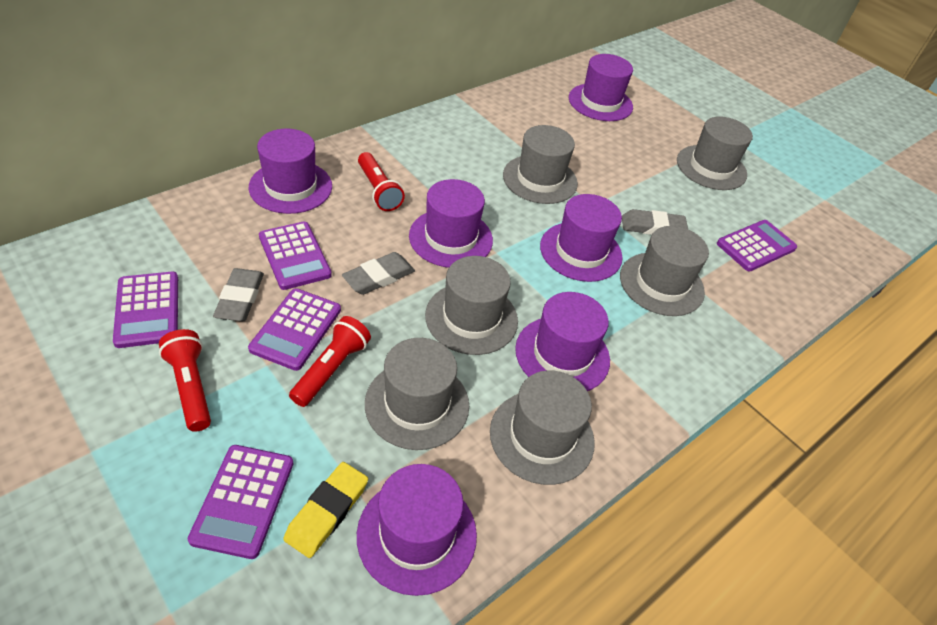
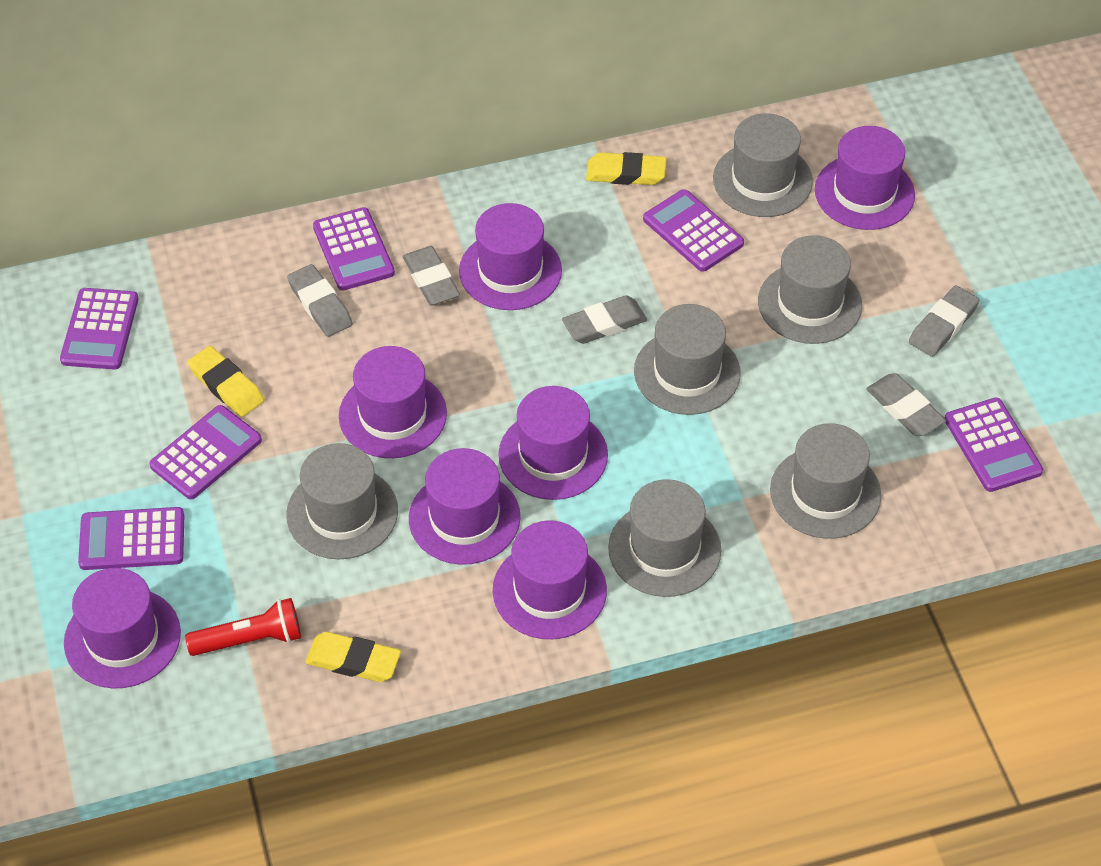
grey eraser: [213,268,264,321] [342,252,415,295] [622,209,688,235] = 3 -> [287,264,353,337] [403,246,460,306] [562,295,647,344] [866,373,946,436] [909,286,979,357] = 5
purple calculator: [113,272,178,348] [188,445,293,559] [248,288,341,371] [259,222,332,290] [717,220,797,272] = 5 -> [60,288,139,370] [78,507,184,570] [150,405,262,499] [313,207,395,291] [643,189,744,272] [945,398,1043,492] = 6
purple hat: [249,129,332,214] [357,464,477,596] [409,179,493,268] [515,292,610,391] [540,194,622,282] [569,54,633,121] = 6 -> [64,568,181,689] [339,346,447,458] [409,448,520,565] [459,203,562,310] [492,520,607,639] [498,386,608,500] [815,126,915,230] = 7
red flashlight: [159,329,211,432] [289,316,371,407] [358,152,405,211] = 3 -> [185,598,301,656] = 1
yellow eraser: [284,462,368,558] = 1 -> [187,346,265,417] [305,632,401,682] [586,152,666,185] = 3

